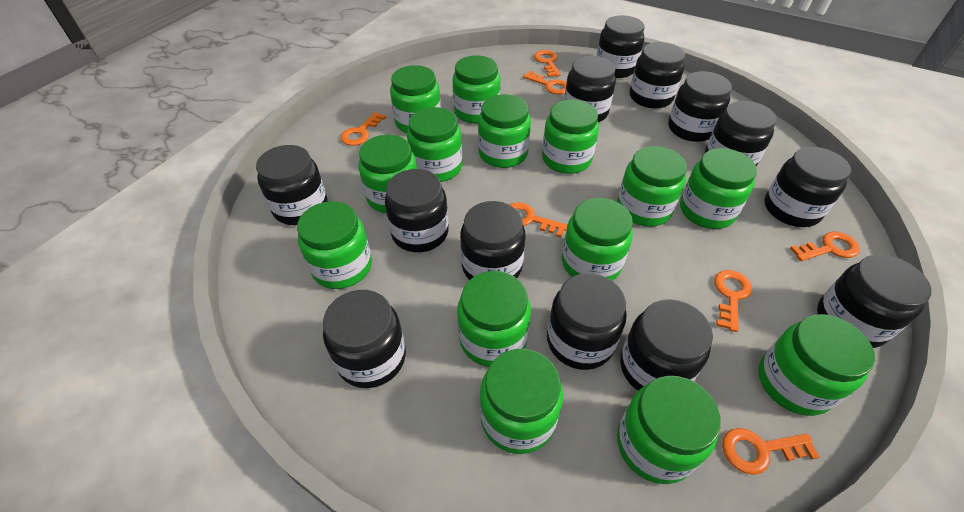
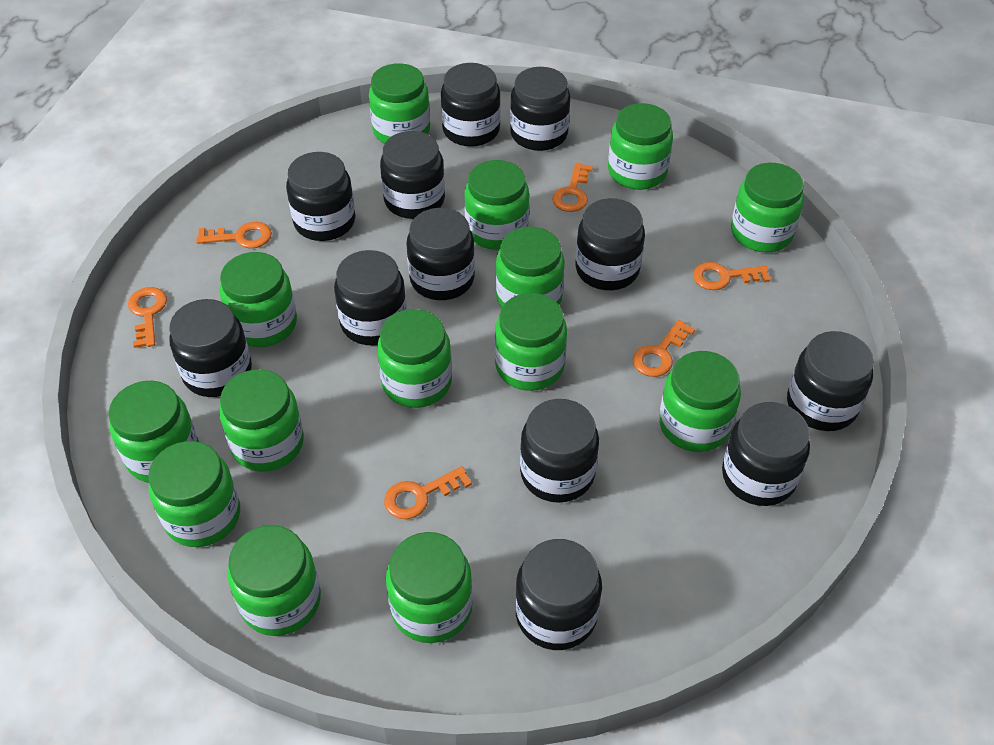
black jar: [256,145,327,225] [323,290,406,388] [385,169,449,252] [460,201,526,280] [547,273,627,370] [564,56,616,122] [596,15,645,78] [620,299,713,391] [630,42,685,108] [668,71,732,142] [705,101,777,166] [765,147,851,227] [817,254,931,348] = 13 -> [169,299,252,397] [286,152,355,241] [334,250,407,345] [380,131,445,219] [406,208,475,300] [441,63,501,147] [510,67,570,151] [515,539,602,650] [520,399,599,503] [576,198,645,290] [722,402,810,506] [787,331,874,431] = 12
orange key: [341,112,386,146] [509,202,567,238] [523,71,567,95] [534,50,561,77] [714,270,752,332] [722,428,820,475] [790,232,860,261] = 7 -> [128,287,167,348] [196,222,272,249] [384,466,472,519] [552,163,593,212] [632,320,695,377] [693,262,771,290] = 6

